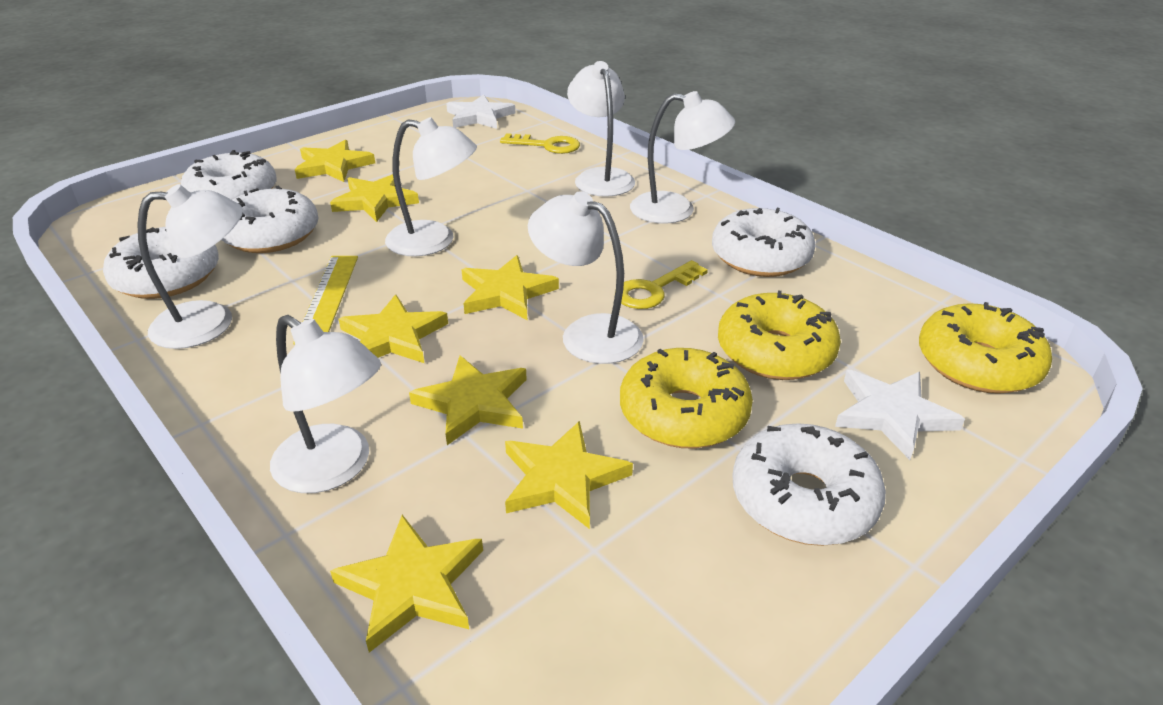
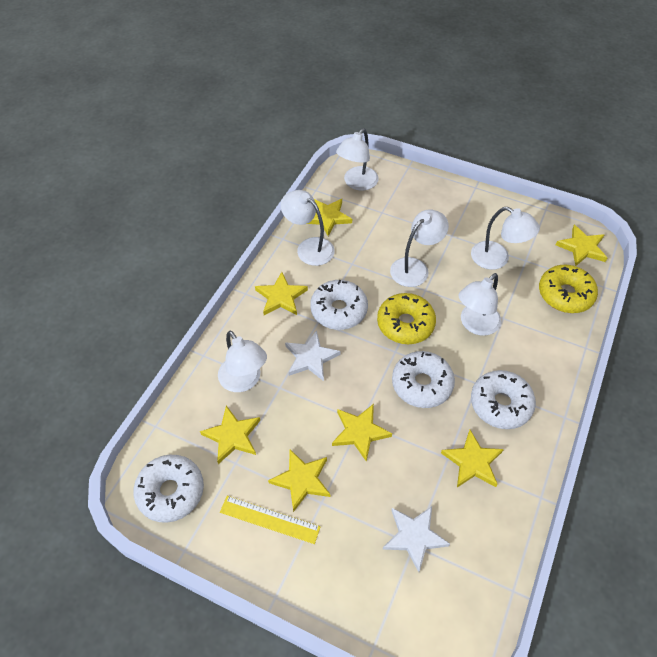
white donut: [103,227,219,299] [181,150,277,200] [222,186,318,253] [712,208,816,277] [732,423,886,546] = 5 -> [133,455,204,523] [310,280,368,330] [392,351,455,408] [471,370,536,429] = 4
yellow donut: [620,348,753,448] [718,290,841,380] [919,302,1052,394] = 3 -> [377,293,436,344] [539,265,598,313] = 2
yellow key: [500,133,580,154] [615,260,708,309] = 2 -> none = 0

